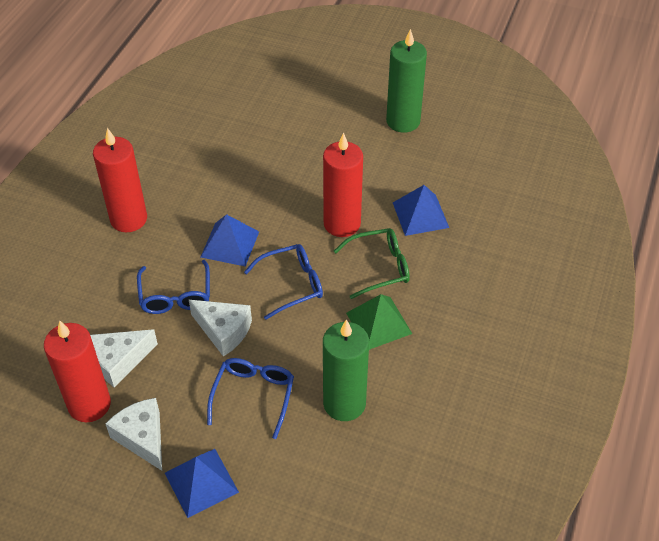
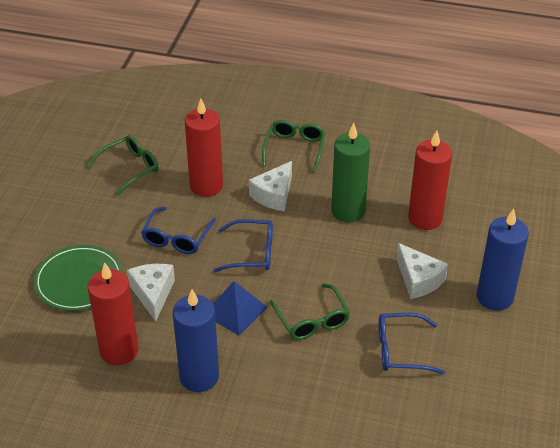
blue candle: none = 0 -> [173,289,219,392] [477,209,529,311] = 2
blue pyramid: [165,449,239,518] [201,214,259,267] [393,185,449,236] = 3 -> [213,281,267,336] = 1
green candle: [323,319,369,421] [386,29,427,133] = 2 -> [331,123,370,222] = 1
green glasses: [334,228,410,299] = 1 -> [87,135,159,196] [262,120,325,173] [269,283,350,340] = 3
green plate: none = 0 -> [34,245,123,311] = 1
green pyramid: [346,294,412,350] = 1 -> none = 0

